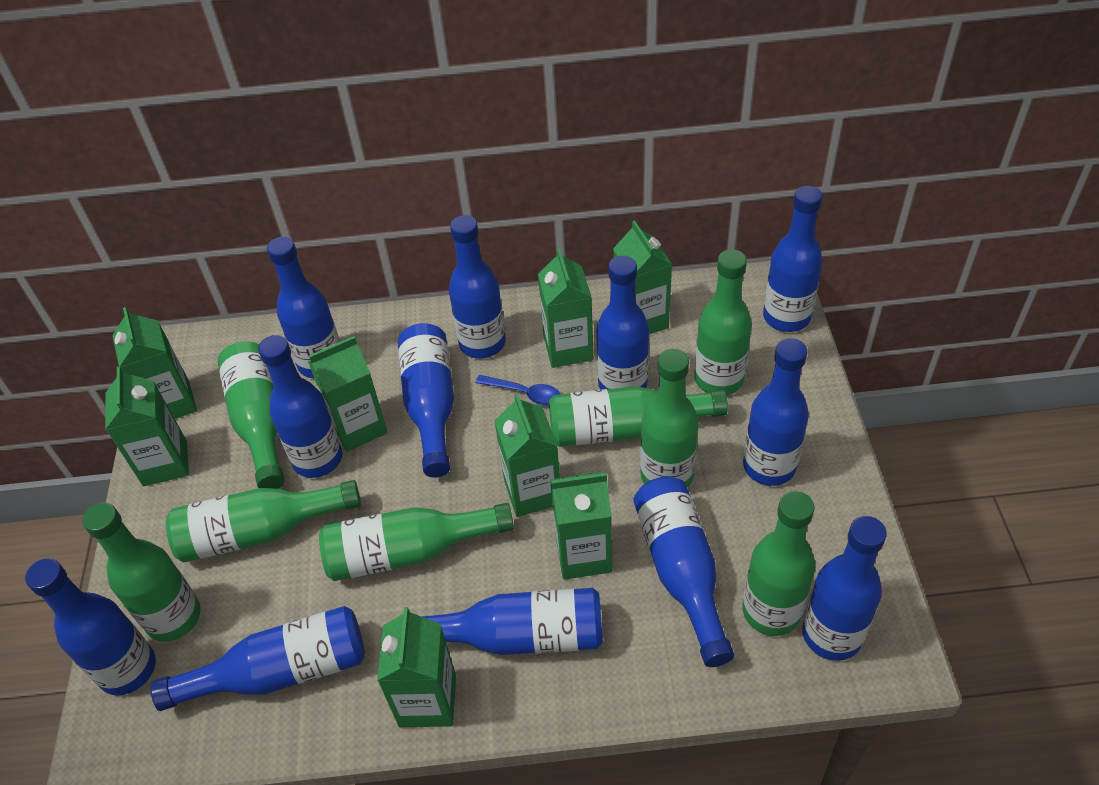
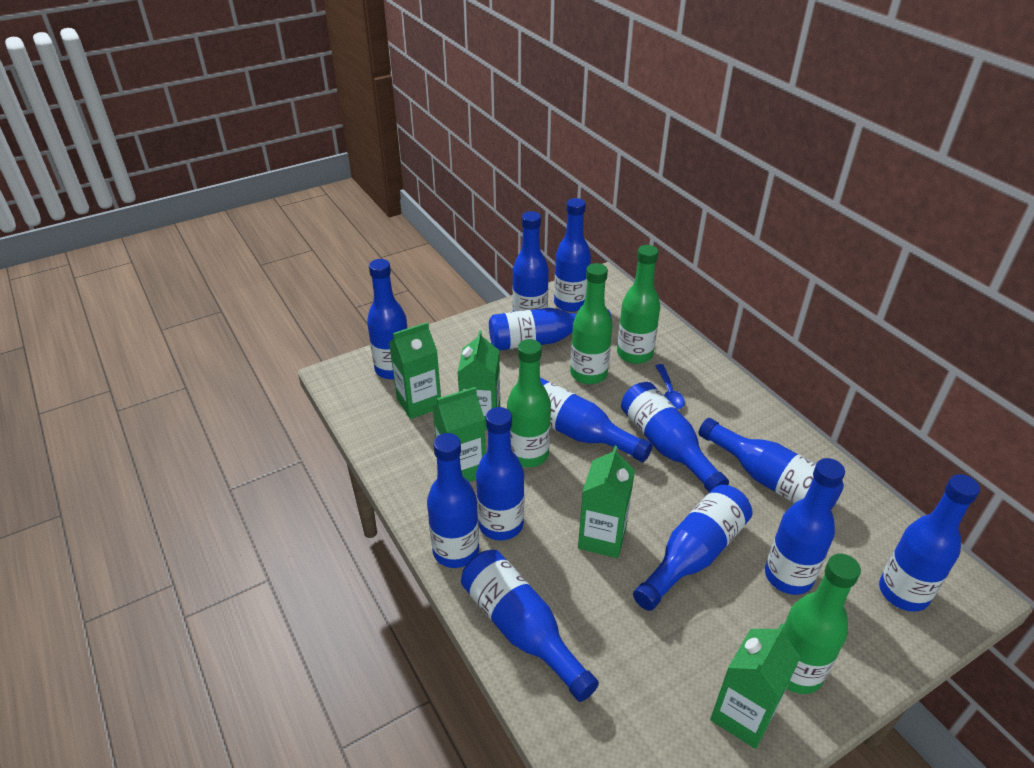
blue bottle: [25,558,156,695] [151,606,365,711] [258,335,342,478] [267,237,340,378] [398,323,454,478] [421,588,603,655] [449,215,506,359] [597,256,649,390] [633,477,734,667] [743,338,809,486] [763,186,823,332] [802,516,887,661] = 12 -> [367,259,407,379] [427,433,479,568] [461,550,599,702] [476,407,524,541] [489,308,612,351] [512,211,549,312] [540,378,653,462] [554,198,591,312] [621,382,729,493] [633,485,752,611] [698,418,844,509] [765,458,845,595] [879,474,980,612] = 13
green bottle: [82,502,201,642] [166,480,361,562] [218,341,285,489] [319,503,514,581] [549,386,728,447] [640,349,698,488] [694,249,752,395] [742,491,815,636] = 8 -> [507,339,551,467] [570,263,613,384] [617,245,660,364] [782,554,861,694] = 4
green carton: [105,366,189,486] [112,307,197,419] [308,336,388,452] [377,607,456,727] [494,393,560,517] [538,248,594,368] [550,472,612,580] [613,221,672,334] = 8 -> [389,322,441,419] [432,387,486,482] [457,330,500,430] [578,446,635,558] [710,623,801,749] = 5

